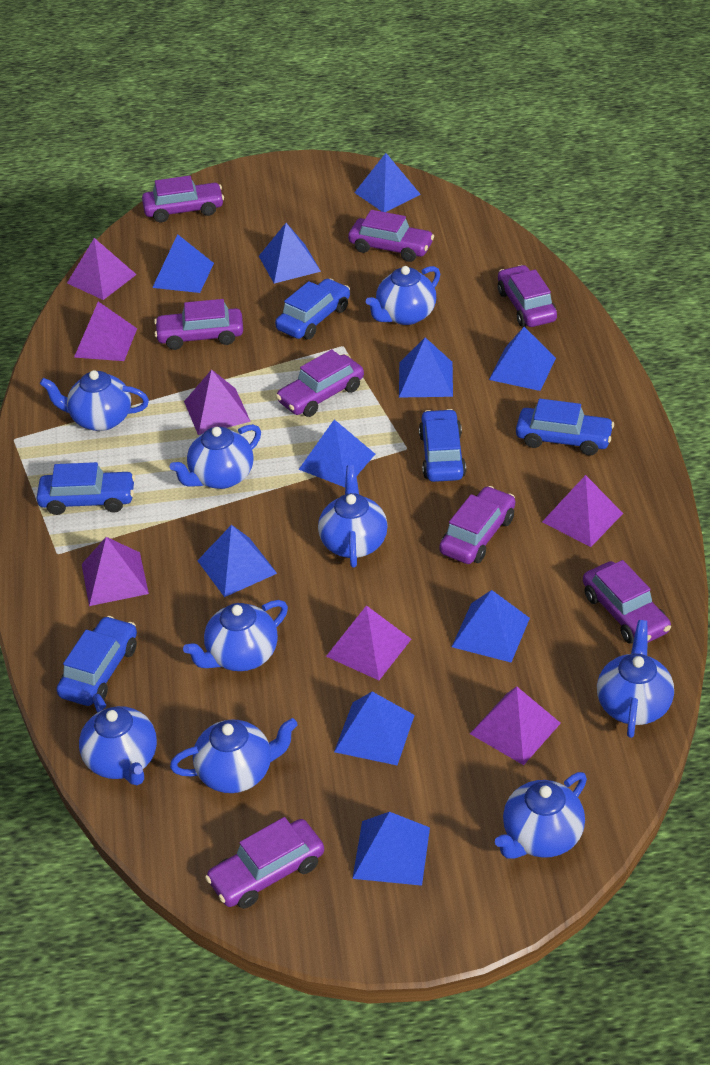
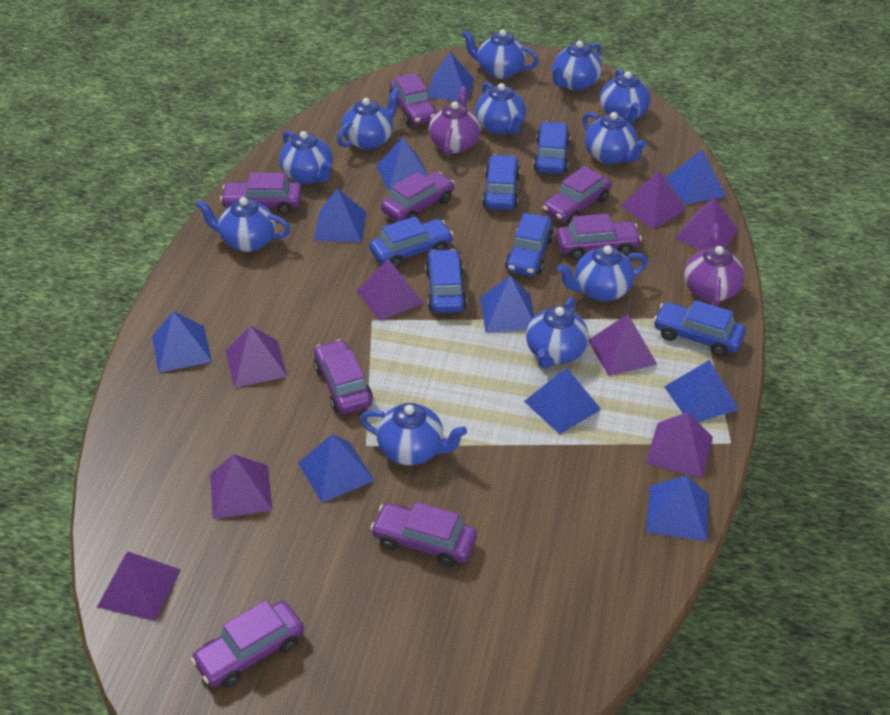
blue car: [37,462,135,515] [57,616,137,706] [275,278,350,339] [419,409,466,482] [516,399,614,455] = 5 -> [369,216,453,268] [425,249,467,313] [482,155,520,210] [505,213,554,276] [533,121,570,174] [653,300,746,357] = 6
blue teapot: [40,370,149,431] [79,694,157,785] [170,424,261,489] [170,718,298,793] [183,600,288,671] [318,465,388,567] [366,266,440,325] [495,772,587,859] [597,620,674,738] = 9 -> [196,197,291,252] [279,131,333,184] [337,88,400,150] [360,403,467,465] [462,29,539,79] [475,82,526,135] [526,298,589,369] [551,41,602,91] [557,245,648,301] [583,112,647,164] [600,69,650,123] = 11
purple pyramid: [67,238,137,300] [74,302,137,361] [82,537,149,606] [184,369,251,435] [326,605,411,680] [470,686,561,765] [542,475,623,547] = 7 -> [97,551,181,621] [210,454,273,519] [226,326,287,388] [356,259,424,321] [588,314,657,376] [621,171,686,229] [645,412,713,478] [675,197,738,250] = 8
purple teapot: none = 0 -> [429,86,481,156] [684,224,744,307] = 2

